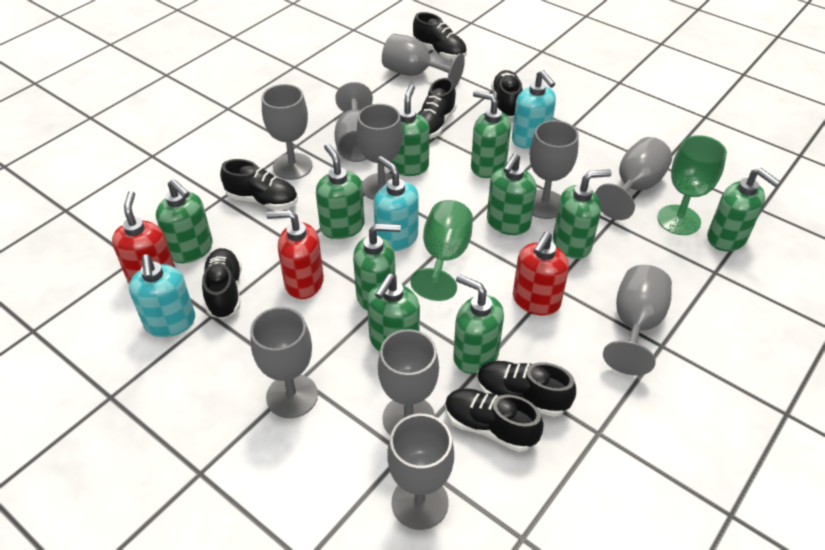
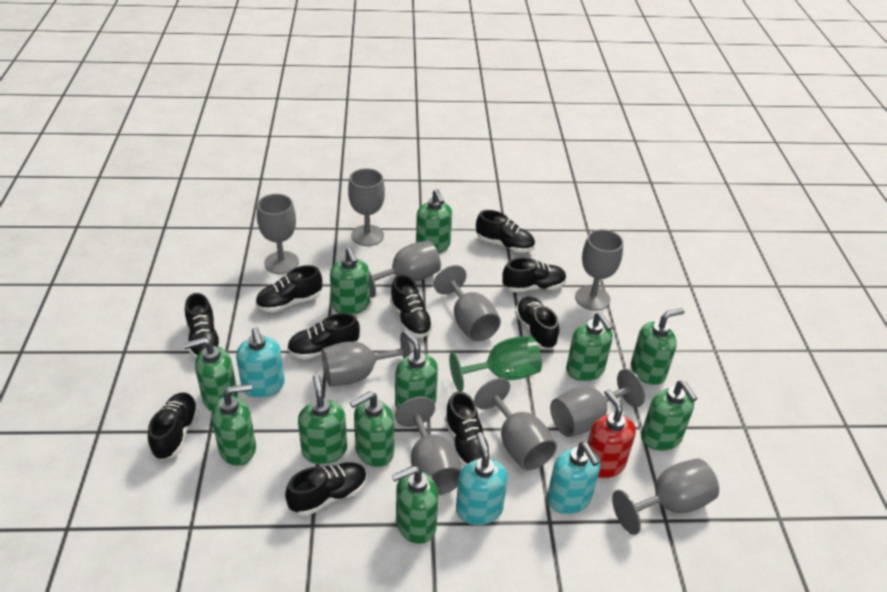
black shoe: [202,248,242,319] [220,159,298,210] [413,12,467,59] [418,78,456,139] [445,388,544,452] [477,361,576,417] [491,70,523,118] = 7 -> [148,393,199,460] [185,293,222,358] [256,265,322,312] [285,462,367,516] [287,313,360,360] [390,274,433,338] [445,391,492,466] [476,210,535,253] [502,257,567,292] [515,297,559,349] = 10
green goblet: [410,200,473,301] [657,135,727,235] = 2 -> [449,336,542,391] = 1
green soap dispenser: [156,179,213,263] [316,144,365,239] [353,223,401,311] [367,274,420,352] [390,85,430,176] [453,274,504,374] [471,90,511,178] [487,153,536,235] [553,169,612,259] [707,168,781,252] = 10 -> [183,337,238,412] [212,384,256,466] [298,374,347,464] [330,247,370,315] [350,391,394,467] [392,466,439,544] [395,330,438,408] [416,189,452,253] [566,312,613,381] [631,308,685,385] [641,381,697,451] = 11
red soap dispenser: [112,191,175,283] [266,210,324,299] [513,232,569,316] = 3 -> [587,389,636,478] = 1

